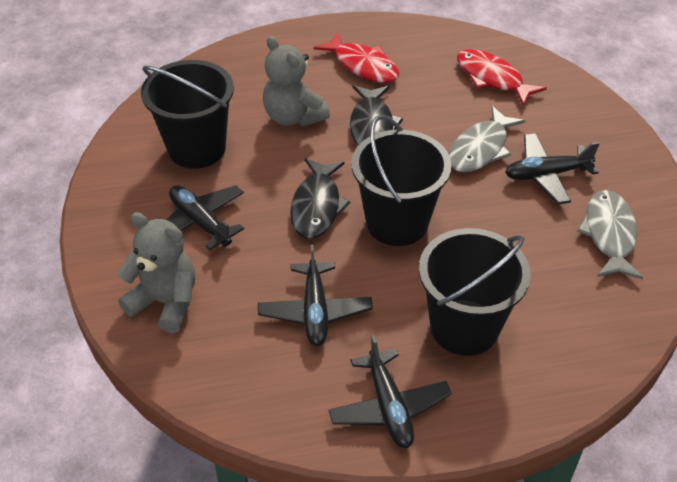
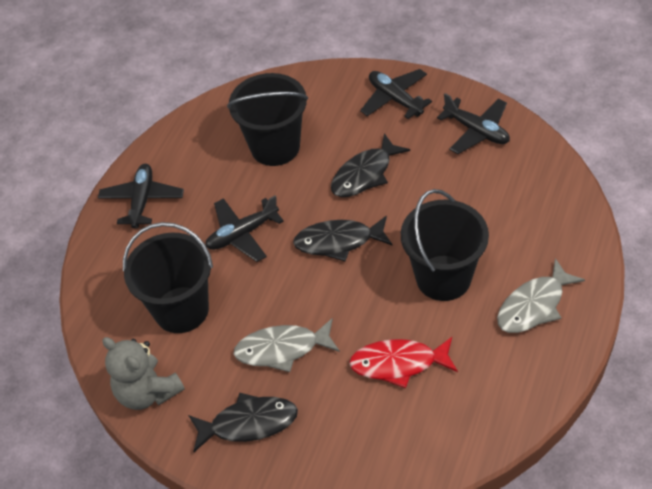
black fish: [290,158,351,239] [350,85,403,146] = 2 -> [188,393,298,452] [293,215,392,261] [331,133,410,197] = 3
grey teddy bear: [117,212,195,333] [263,36,330,126] = 2 -> [102,337,185,410] = 1
red fish: [313,32,399,83] [457,49,547,106] = 2 -> [349,337,458,388] = 1

